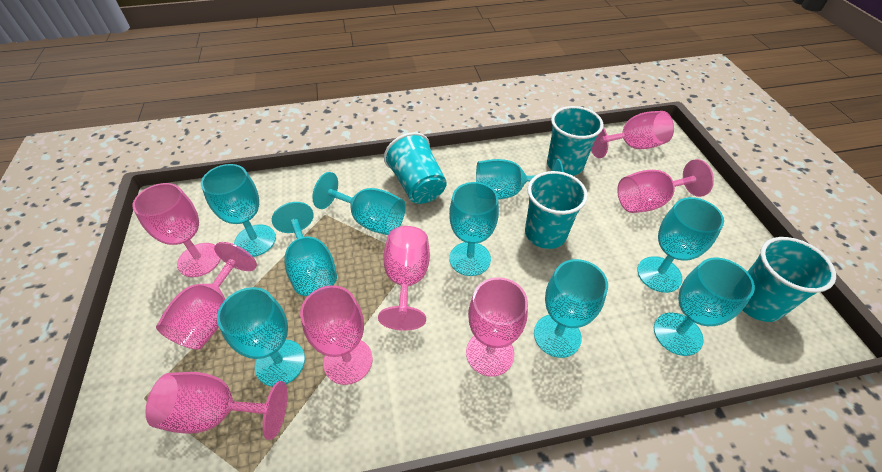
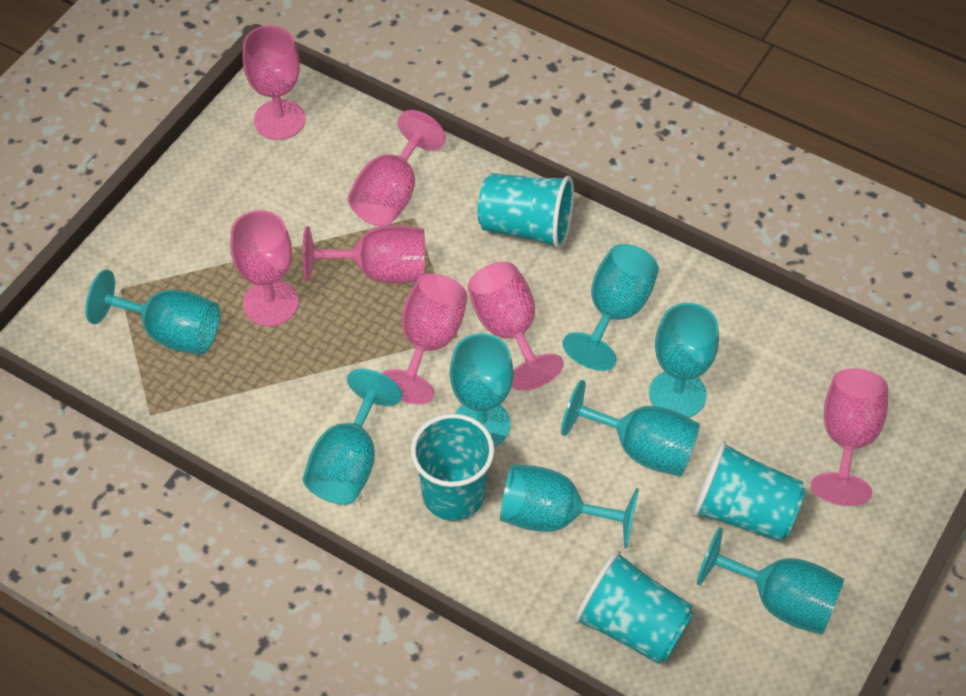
pink goblet: [132,183,221,277] [145,372,287,440] [156,242,257,350] [300,285,373,385] [378,226,430,331] [466,277,528,377] [591,111,674,158] [617,159,714,213] = 8 -> [230,210,298,326] [243,25,306,140] [302,225,425,284] [348,110,446,227] [382,273,467,404] [468,262,564,391] [811,369,888,506] = 7
turquoise goblet: [201,164,276,257] [217,287,305,387] [272,202,337,296] [312,172,406,235] [449,182,499,276] [476,159,564,199] [534,259,608,358] [637,197,724,293] [654,258,755,356] = 9 -> [85,270,220,355] [303,369,402,505] [450,333,513,447] [500,464,639,548] [561,380,700,476] [562,244,659,371] [649,303,719,418] [697,527,844,635] = 8

